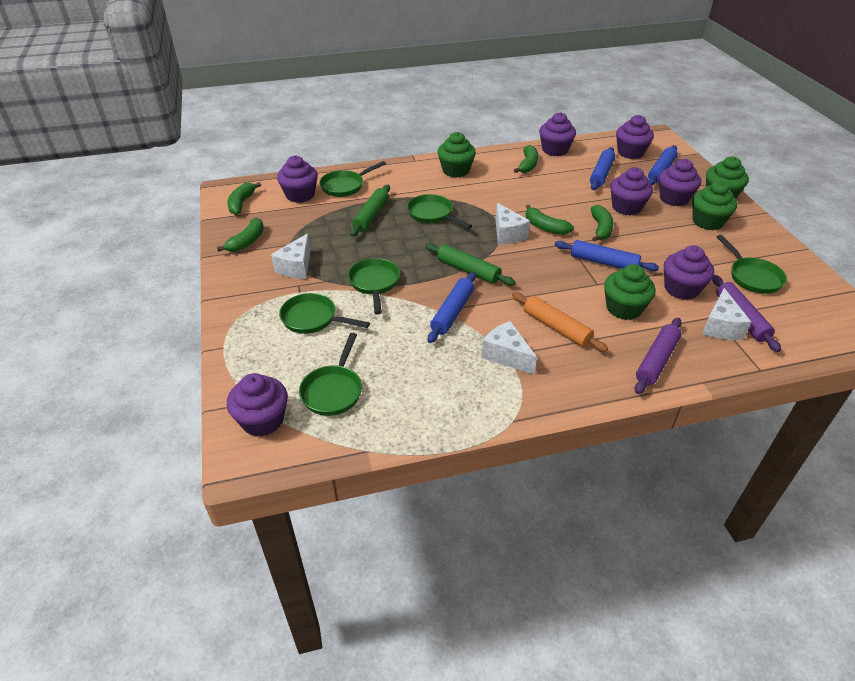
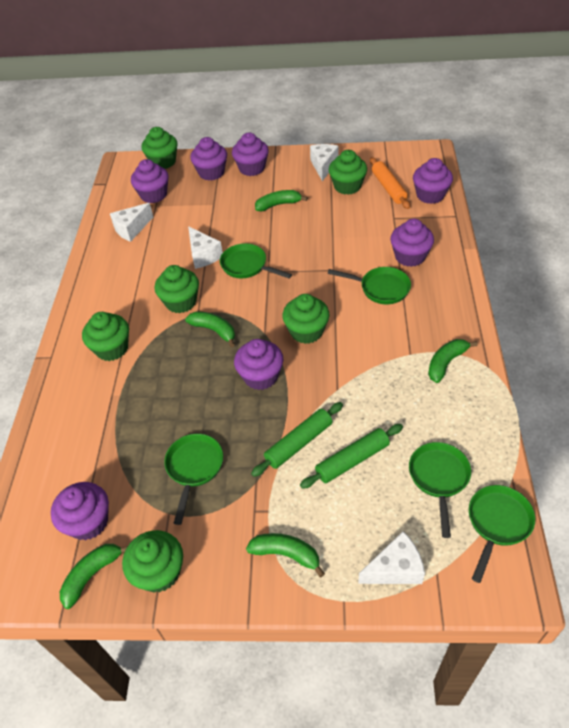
blue rolling pin: [428,272,476,343] [555,240,659,271] [590,147,615,190] [648,145,678,185] = 4 -> none = 0
green cupcake: [437,132,476,178] [604,264,656,320] [692,181,737,230] [706,157,749,199] = 4 -> [82,312,129,361] [122,530,183,593] [142,127,178,169] [154,265,199,313] [282,294,330,344] [329,150,367,195] = 6
green pan: [279,293,370,334] [299,333,362,416] [319,161,386,197] [348,258,400,315] [407,194,472,229] [717,235,787,294] = 6 -> [164,434,223,525] [220,243,292,279] [328,267,411,304] [409,442,471,538] [469,485,535,583] = 5
purple rolling pin: [635,318,682,394] [712,275,781,352] = 2 -> none = 0

